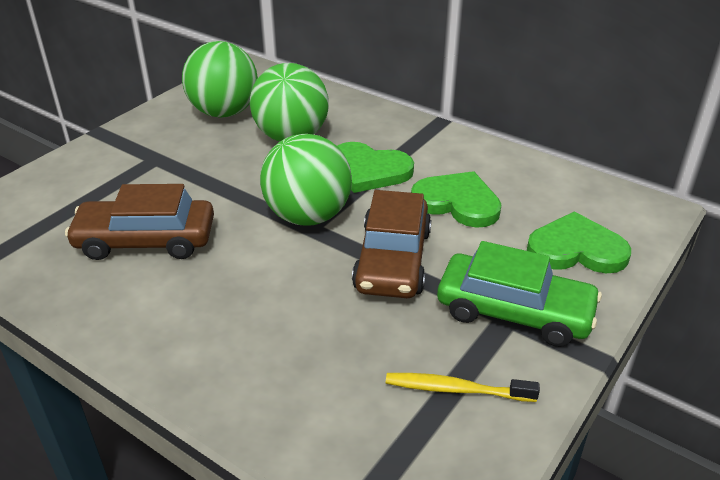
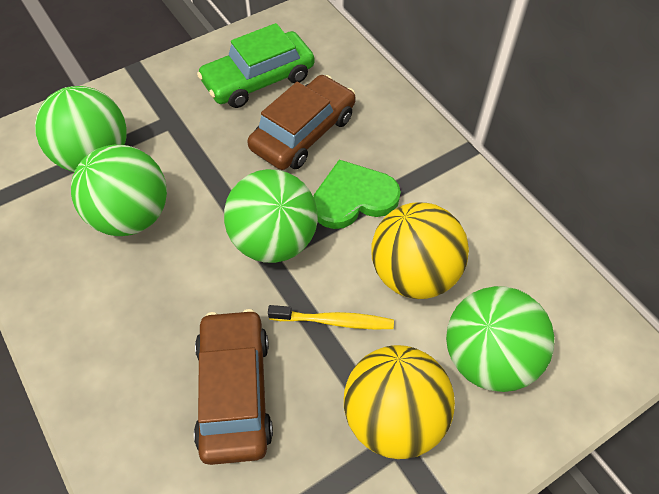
green ball: [182,41,258,118] [250,63,329,142] [260,134,352,226] = 3 -> [35,86,127,172] [71,145,167,236] [224,169,318,263] [446,286,554,392] = 4
green heart: [337,142,414,193] [411,171,502,228] [527,212,631,273] = 3 -> [313,160,401,229] = 1
yellow ball: none = 0 -> [344,345,455,459] [372,202,469,299] = 2

